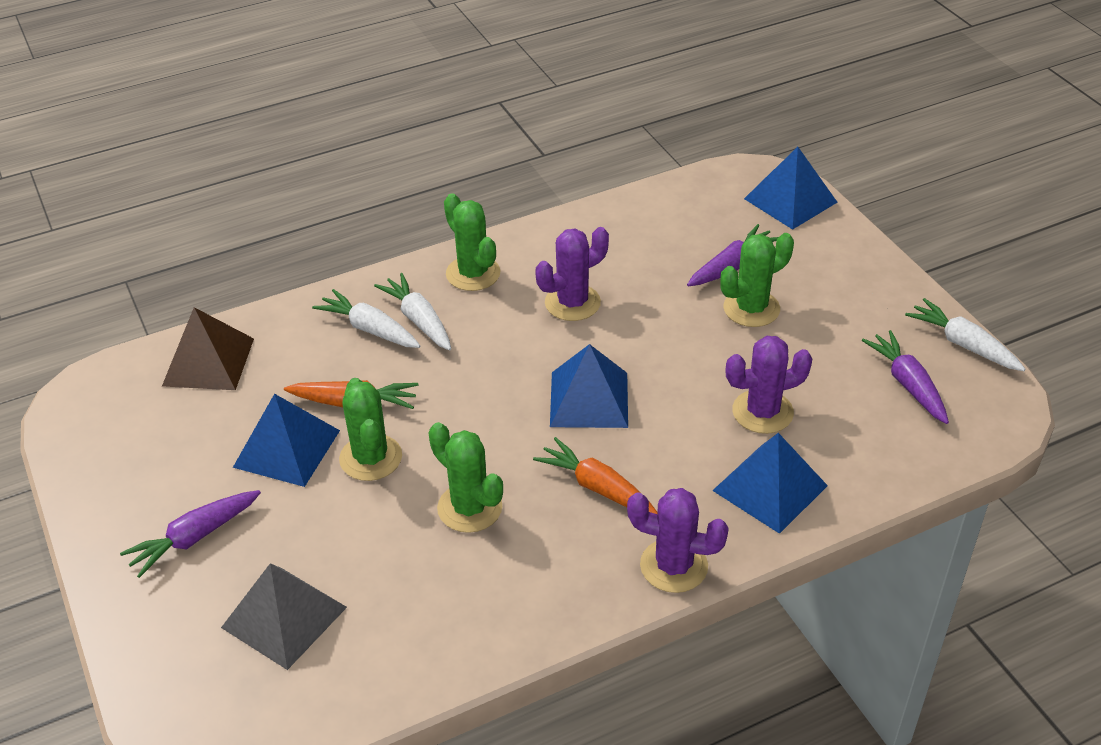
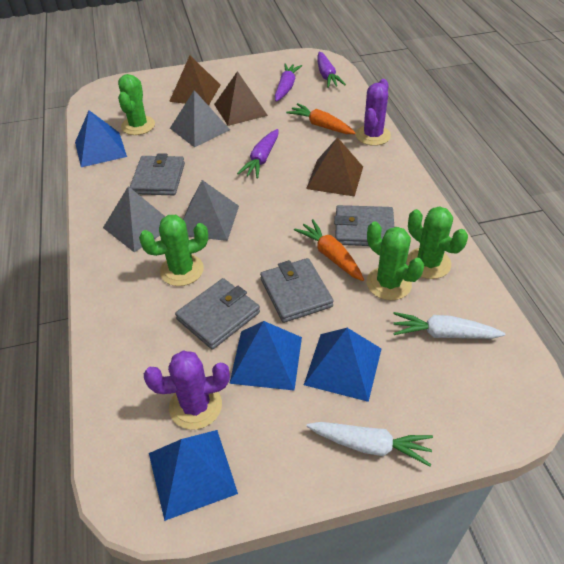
brown pyramid: [162,307,254,390] = 1 -> [169,56,220,106] [214,71,268,126] [306,137,363,197] = 3
grey pyramid: [221,563,347,670] = 1 -> [103,186,165,252] [170,90,230,147] [183,180,239,241] = 3
grey wallet: none = 0 -> [130,153,185,195] [175,278,260,350] [260,258,334,323] [334,205,394,246] = 4
purple cactus: [535,227,609,321] [627,488,729,593] [726,336,813,434] = 3 -> [144,351,230,430] [355,79,391,146] = 2
white carrot: [312,289,420,348] [374,273,451,350] [905,298,1026,371] = 3 -> [306,422,433,466] [393,312,505,339] = 2

